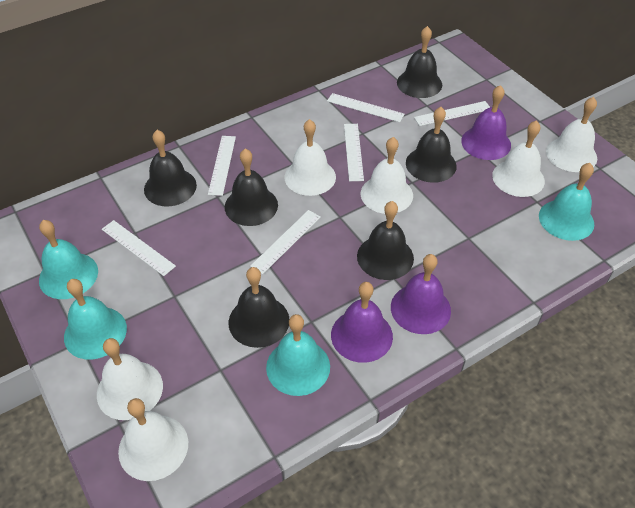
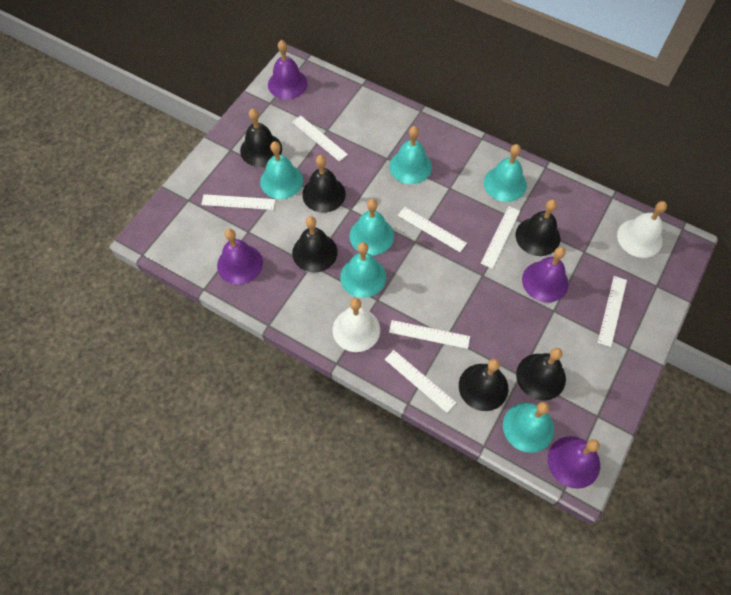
purple bell: [331,282,393,363] [391,254,451,334] [461,85,511,160] = 3 -> [217,229,263,285] [268,40,308,99] [522,247,569,302] [548,436,600,489] = 4
turquoise bell: [39,220,98,299] [64,279,127,360] [266,314,330,396] [539,163,594,241] = 4 -> [260,141,303,199] [340,242,386,298] [349,199,394,255] [389,126,432,184] [484,144,527,202] [503,402,554,453] = 6
white bell: [97,338,163,420] [118,398,188,481] [284,119,336,196] [361,137,413,214] [492,120,545,197] [546,97,597,172] = 6 -> [333,298,380,352] [617,201,667,258] = 2
white ruler: [102,220,176,276] [208,136,236,196] [250,210,321,274] [327,93,405,122] [344,124,364,181] [414,101,490,126] = 6 -> [201,194,275,210] [292,116,348,161] [385,350,456,413] [389,320,470,349] [398,207,467,252] [481,206,520,269] [598,276,627,347] = 7

